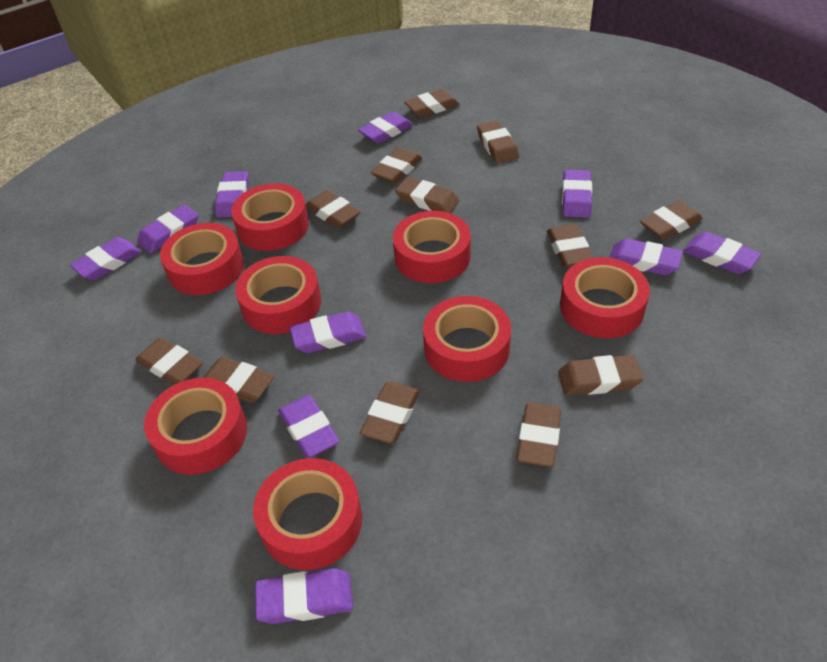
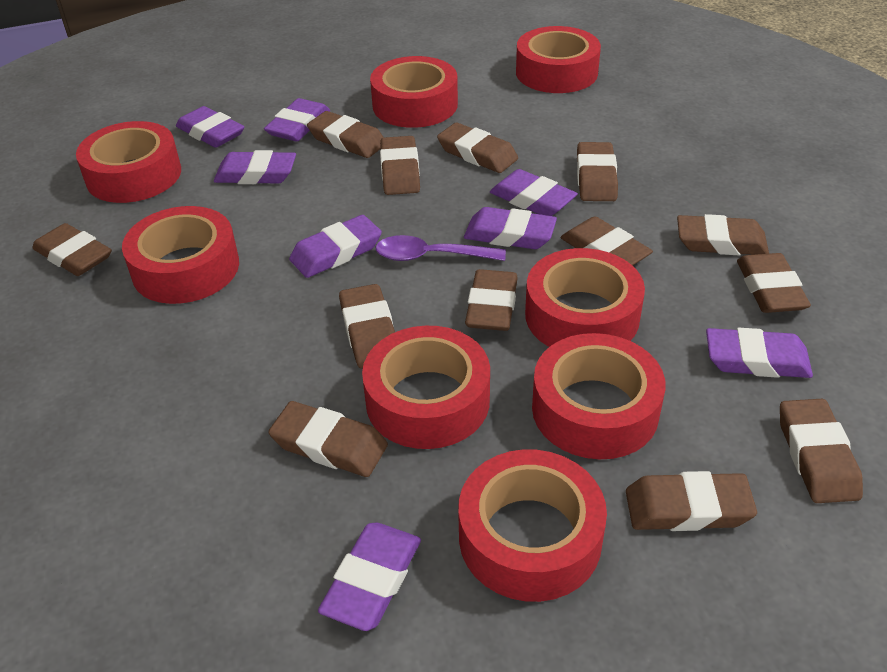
brown eraser: [136,338,203,385] [203,357,274,403] [306,190,361,228] [360,382,420,444] [371,147,422,184] [395,177,459,213] [404,89,459,117] [477,120,519,164] [517,402,561,467] [547,224,593,267] [558,355,643,395] [640,200,703,240] = 12 -> [32,223,112,276] [268,401,388,477] [307,111,384,158] [339,284,395,368] [380,136,420,195] [437,123,518,173] [465,269,518,331] [561,217,653,266] [577,142,618,201] [626,471,757,531] [677,214,769,255] [737,253,811,313] [780,399,863,503] = 13
purple eraser: [70,237,141,280] [137,205,199,253] [215,171,249,217] [255,568,353,624] [278,395,339,458] [290,312,366,353] [358,112,413,144] [562,170,592,218] [609,239,683,275] [683,232,761,274] = 10 -> [176,106,244,148] [214,150,296,184] [264,98,330,141] [289,215,382,278] [318,523,421,631] [464,207,557,249] [490,169,578,216] [706,328,813,378] = 8
purple spoon: none = 0 -> [376,235,506,261] = 1

